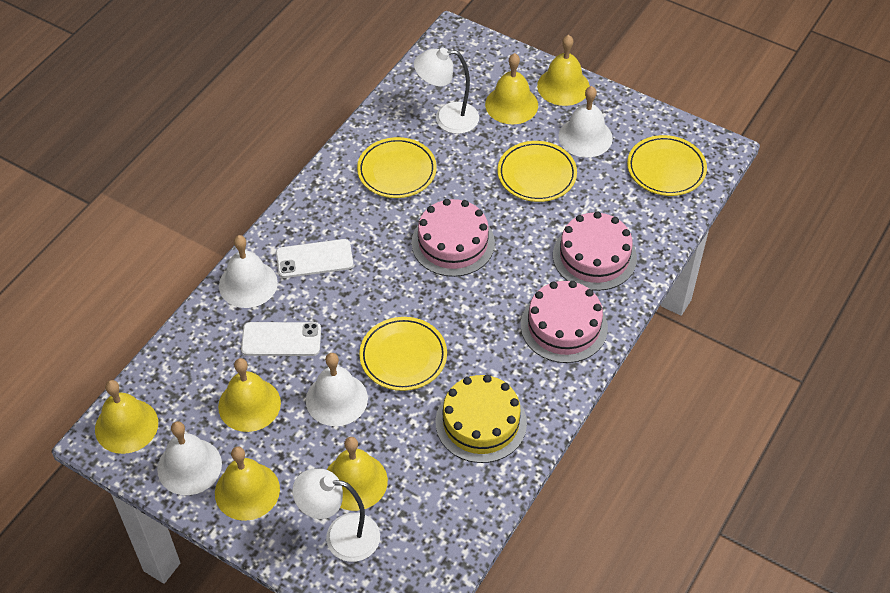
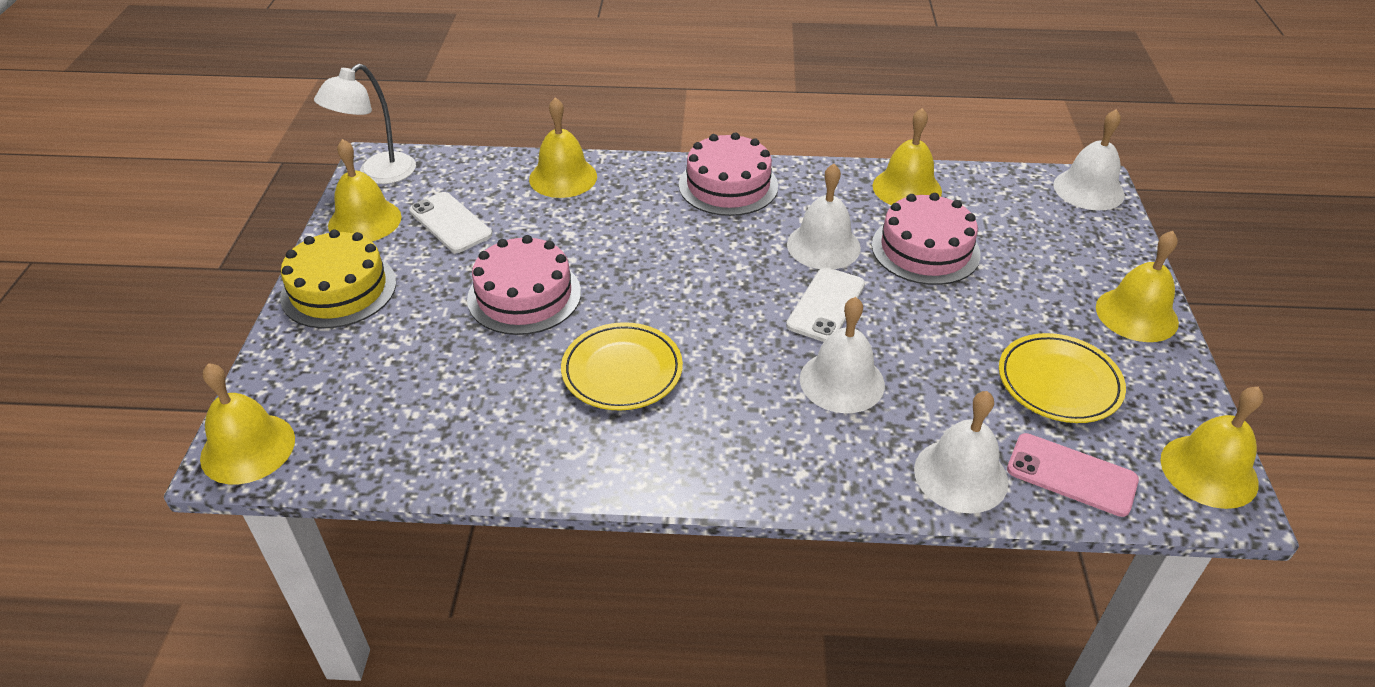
pink phone: none = 0 -> [1007,433,1139,517] = 1
white lamp: [292,469,380,562] [414,48,479,134] = 2 -> [314,64,416,184] = 1
yellow plate: [357,137,437,198] [359,317,447,391] [497,141,577,202] [627,135,707,196] = 4 -> [561,322,683,411] [999,333,1126,423] = 2

